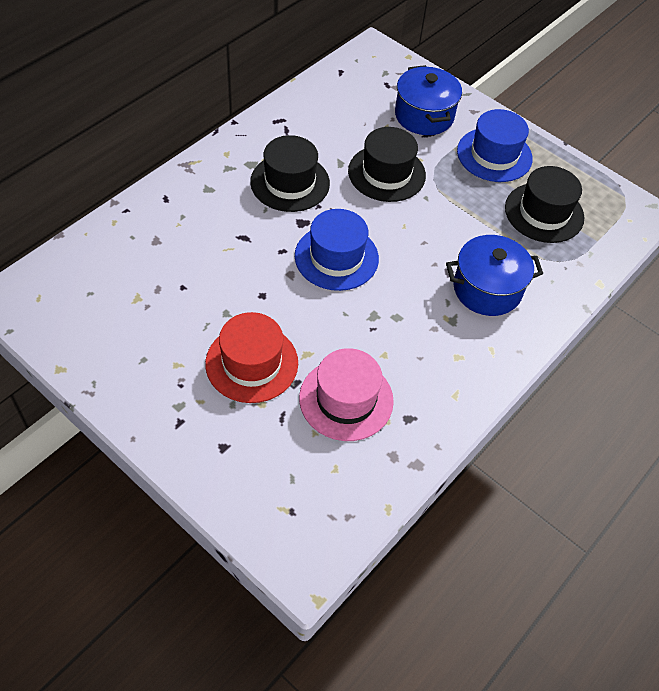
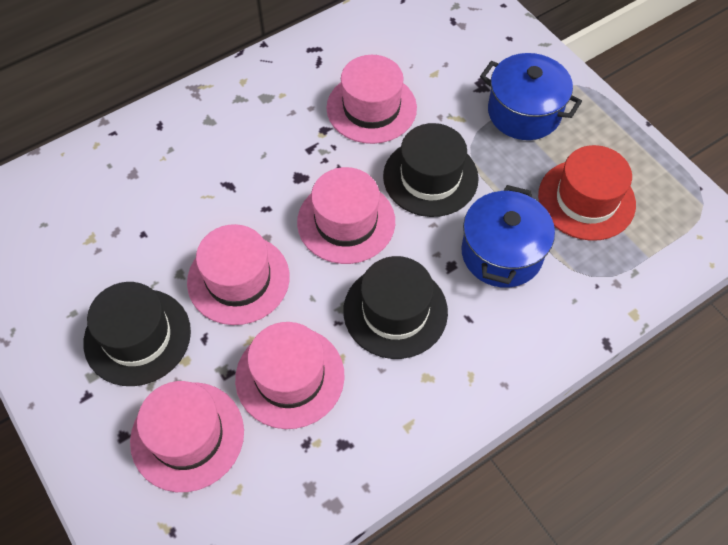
blue hat: [295,209,379,291] [457,109,533,182] = 2 -> none = 0
pink hat: [299,348,394,441] = 1 -> [130,381,244,492] [187,224,290,325] [235,322,345,429] [297,167,395,264] [326,55,417,144] = 5

